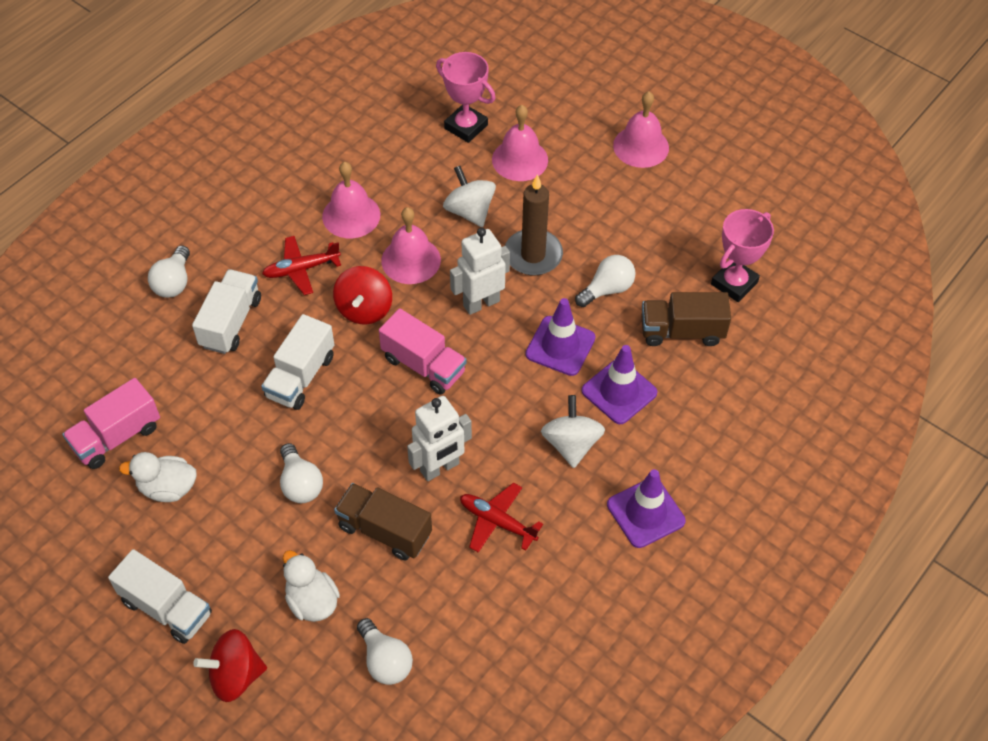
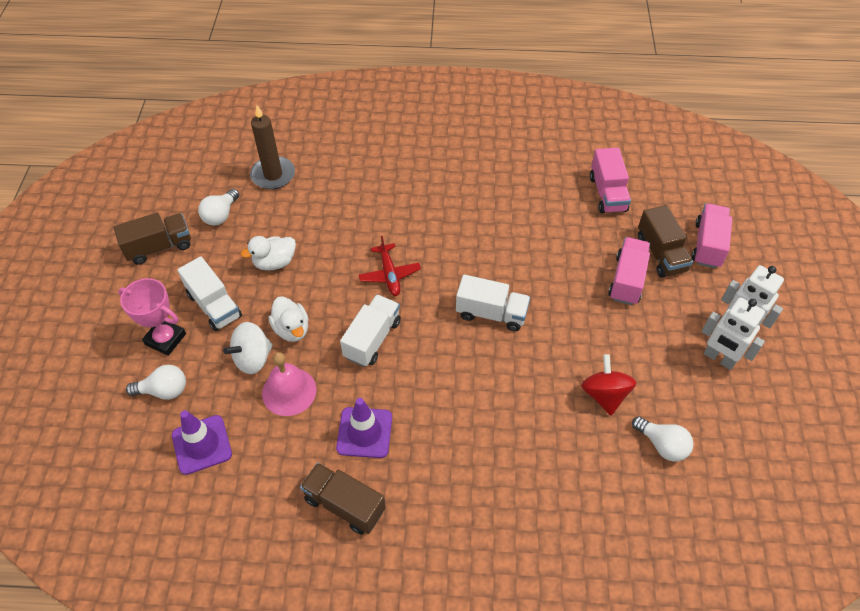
brown truck: [334,483,432,561] [641,292,731,346] = 2 -> [114,213,191,265] [300,463,386,535] [638,205,693,278] = 3
pink bell: [322,162,380,238] [381,207,441,284] [492,105,548,181] [613,91,669,168] = 4 -> [262,352,316,416] = 1
pink trophy: [436,52,496,143] [711,209,774,302] = 2 -> [118,278,186,356] = 1
pink truck: [62,378,160,469] [379,308,467,395] = 2 -> [590,148,631,214] [608,237,650,305] [691,204,732,268] = 3
purple traffic cone: [525,298,595,376] [582,345,658,424] [607,469,686,548] = 3 -> [172,410,232,475] [336,398,392,458] = 2
red plane: [262,236,341,295] [460,483,543,553] = 2 -> [359,236,421,296] = 1
red spinning top: [193,629,267,702] [333,266,392,324] = 2 -> [581,354,636,415] = 1
white light bulb: [148,246,190,298] [280,443,323,503] [357,618,413,685] [575,255,635,307] = 4 -> [126,365,186,400] [198,189,239,226] [632,416,694,462] = 3
white spinning top: [443,166,496,227] [541,395,605,468] = 2 -> [223,322,273,374] = 1

